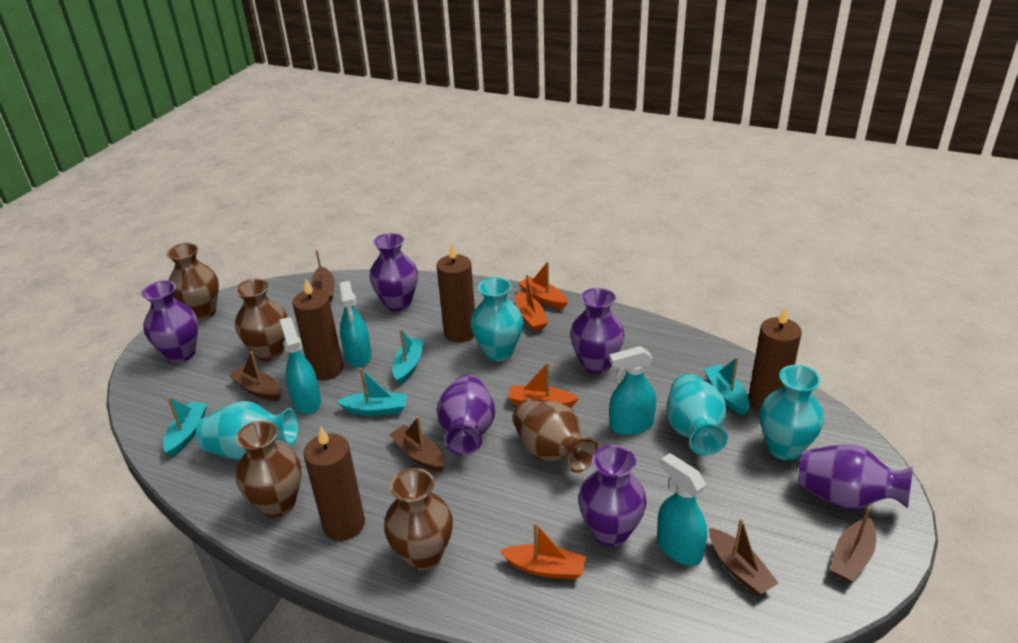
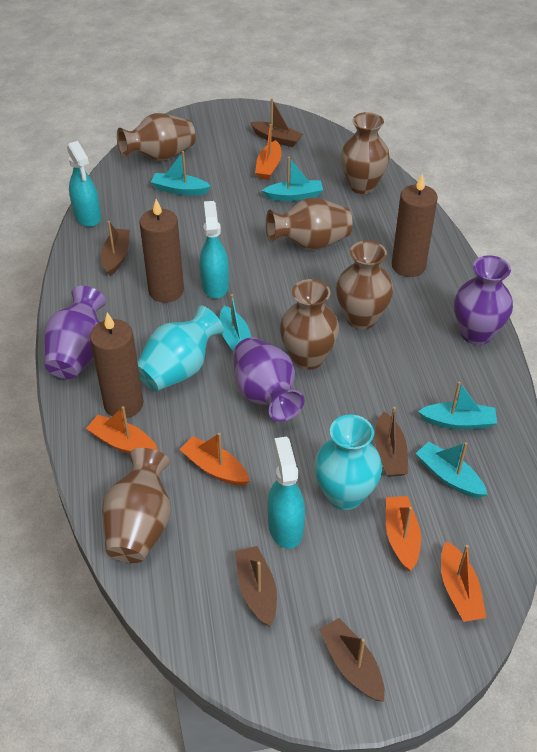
brown candle: [292,279,343,380] [303,426,365,541] [436,243,475,343] [748,306,802,413] = 4 -> [90,312,144,418] [139,199,184,303] [392,174,438,277] = 3
brown vase: [166,243,219,321] [235,278,288,361] [236,420,302,518] [384,468,453,571] [512,398,598,473] = 5 -> [102,448,171,563] [117,113,195,161] [266,197,352,250] [280,279,339,370] [336,241,393,330] [340,112,390,194] = 6
orange boat: [500,522,586,579] [508,362,579,408] [516,274,548,331] [518,262,568,309] = 4 -> [86,406,158,454] [179,433,250,486] [255,124,282,180] [386,496,421,571] [441,541,487,622] = 5
purple vase: [141,280,198,363] [369,233,418,312] [437,375,495,456] [570,288,625,374] [578,445,647,547] [798,444,913,510] = 6 -> [44,286,106,379] [233,337,304,422] [454,255,513,345] = 3
turquoise boat: [163,397,207,457] [336,368,407,416] [392,329,424,384] [704,357,750,415] = 4 -> [151,151,211,196] [219,294,251,352] [262,157,323,201] [416,442,488,498] [418,381,497,429] = 5
turquoise spray bottle: [279,317,321,414] [339,281,372,367] [609,346,656,435] [657,453,707,566] = 4 -> [67,141,101,227] [200,201,229,299] [267,437,305,549] = 3
turquoise vase: [196,401,298,460] [471,277,523,361] [666,374,728,456] [760,365,824,460] = 4 -> [137,305,224,392] [314,415,382,510] = 2

